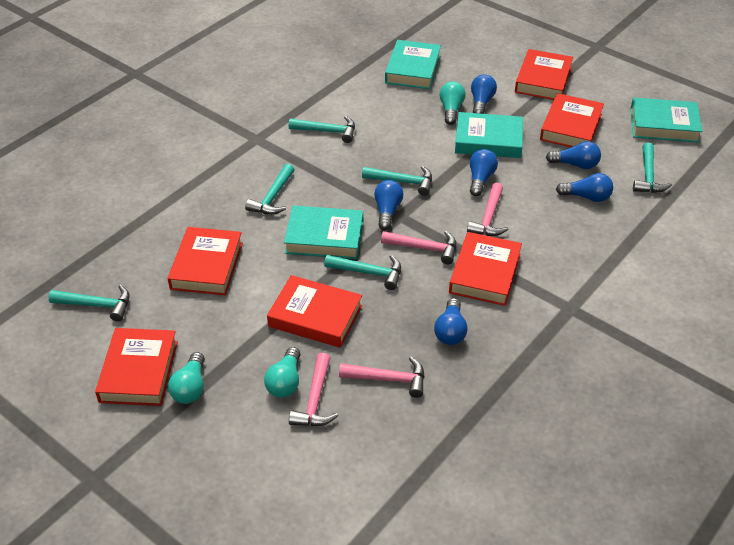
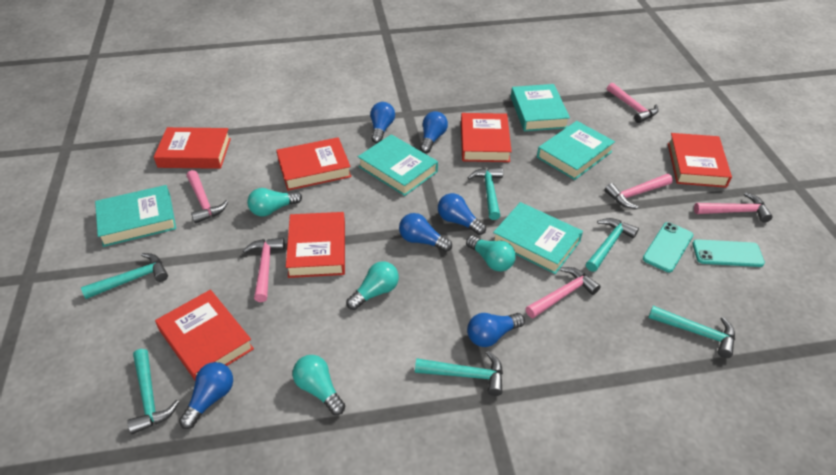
pink hammer: [289,353,338,426] [339,357,424,398] [381,231,456,265] [467,183,509,236] = 4 -> [187,170,228,224] [243,238,285,302] [526,267,601,318] [605,174,673,209] [607,83,659,123] [694,192,773,223] = 6
turquoise book: [284,205,363,259] [385,40,441,89] [455,112,523,158] [630,97,702,143] = 4 -> [95,185,176,247] [358,134,438,196] [493,202,583,274] [511,84,570,132] [537,121,615,180] = 5
turquoise light bulb: [168,352,205,404] [264,347,301,398] [440,81,466,125] = 3 -> [247,188,302,217] [293,355,345,415] [346,261,399,310] [466,235,516,271] = 4
turquoise phone: none = 0 -> [643,222,693,272] [692,239,765,267] = 2

